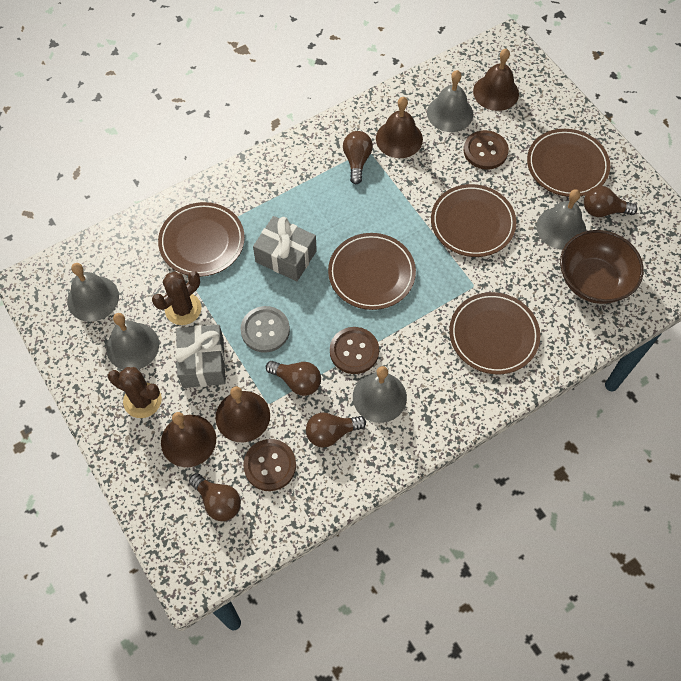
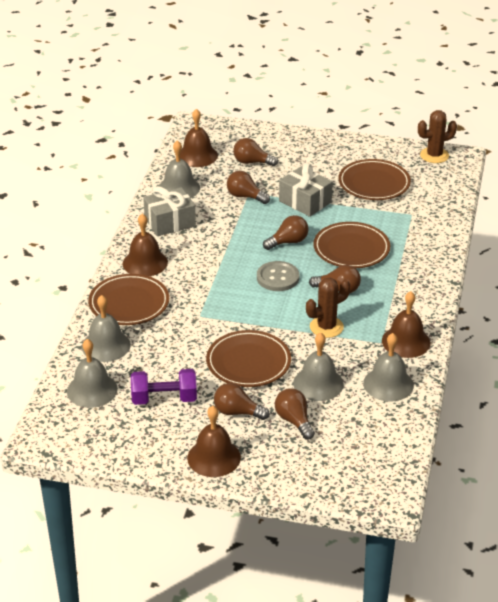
brown bowl: [560,230,644,304] = 1 -> none = 0
brown button: [243,439,296,491] [330,327,379,374] [464,130,509,170] = 3 -> none = 0
brown light bulb: [189,473,241,521] [266,361,321,396] [306,412,366,448] [343,131,373,184] [584,186,638,217] = 5 -> [214,383,270,420] [227,171,270,204] [233,138,278,166] [263,215,309,250] [275,388,315,440] [309,265,361,293] = 6
brown plate: [158,202,245,277] [328,233,416,310] [431,184,516,257] [449,292,540,374] [527,129,610,197] = 5 -> [88,274,169,325] [206,330,291,387] [313,222,390,268] [338,159,411,200] = 4
purple dumbbell: none = 0 -> [131,369,197,405] = 1

